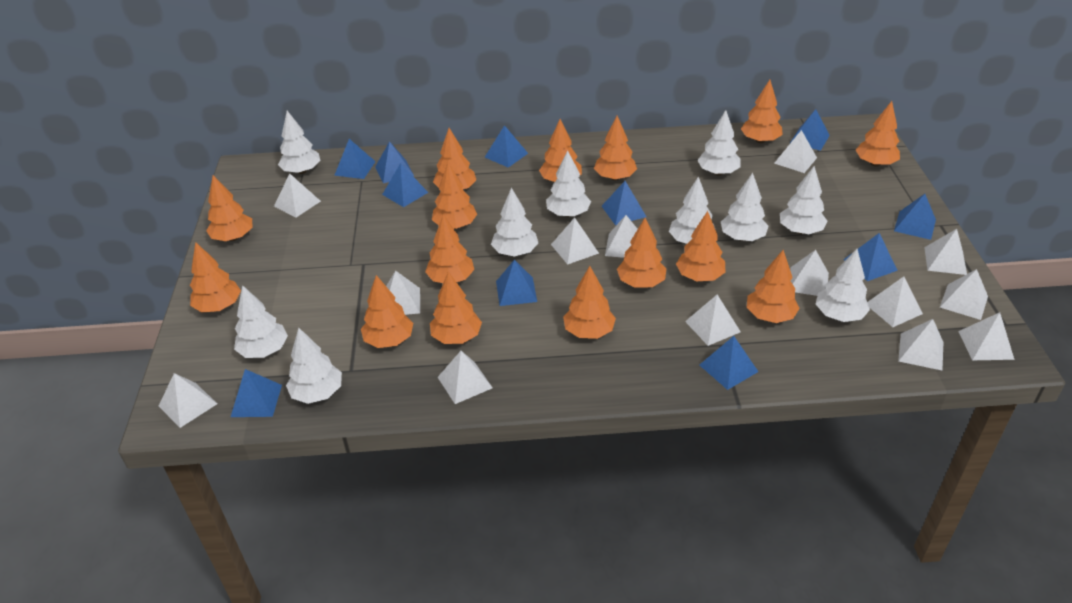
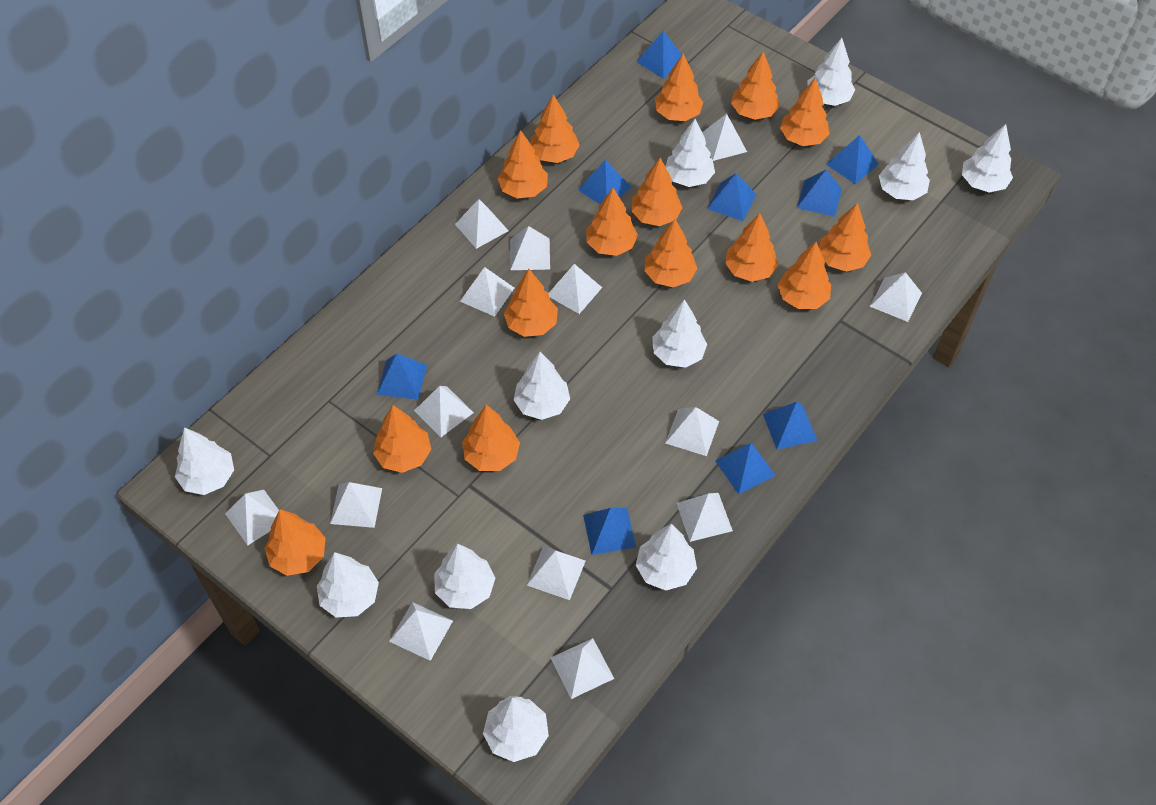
blue pyramid: [231,369,282,417] [334,139,376,179] [375,141,414,183] [382,163,428,207] [485,125,528,168] [496,260,537,306] [602,181,646,225] [700,336,758,390] [790,109,830,151] [843,233,898,281] [894,194,936,240] = 11 -> [377,353,427,400] [578,159,631,204] [583,508,636,555] [636,31,682,79] [707,173,757,221] [715,442,776,494] [763,402,818,450] [797,170,842,217] [826,135,879,184] = 9
white tree: [234,285,288,358] [278,111,320,174] [286,328,342,404] [491,188,538,256] [546,150,591,217] [669,176,715,244] [697,110,741,175] [721,173,769,241] [780,166,828,234] [816,249,870,322] = 10 -> [175,427,234,495] [317,552,379,618] [434,544,495,609] [483,696,549,762] [513,352,570,420] [636,524,697,591] [652,299,707,368] [665,119,715,187] [808,38,855,106] [879,132,930,200] [962,124,1013,193] = 11

